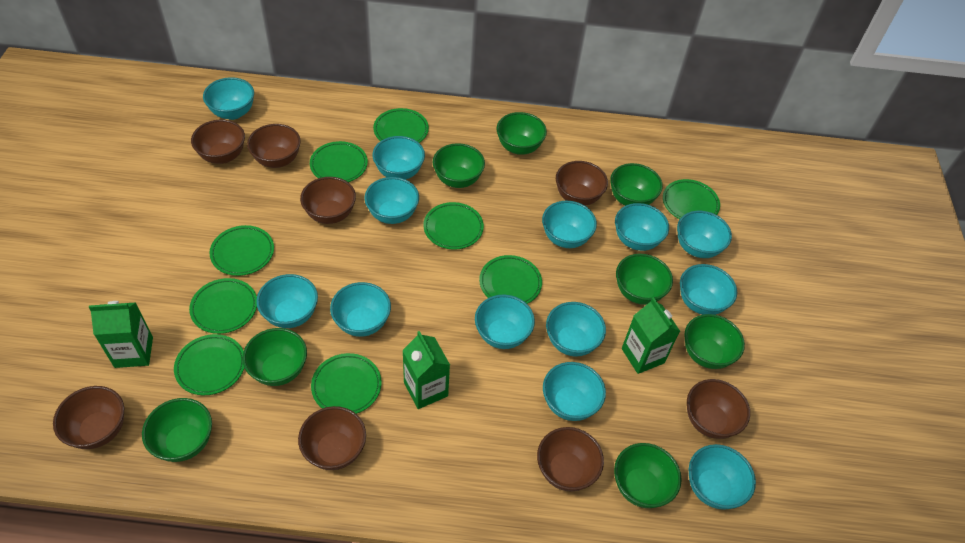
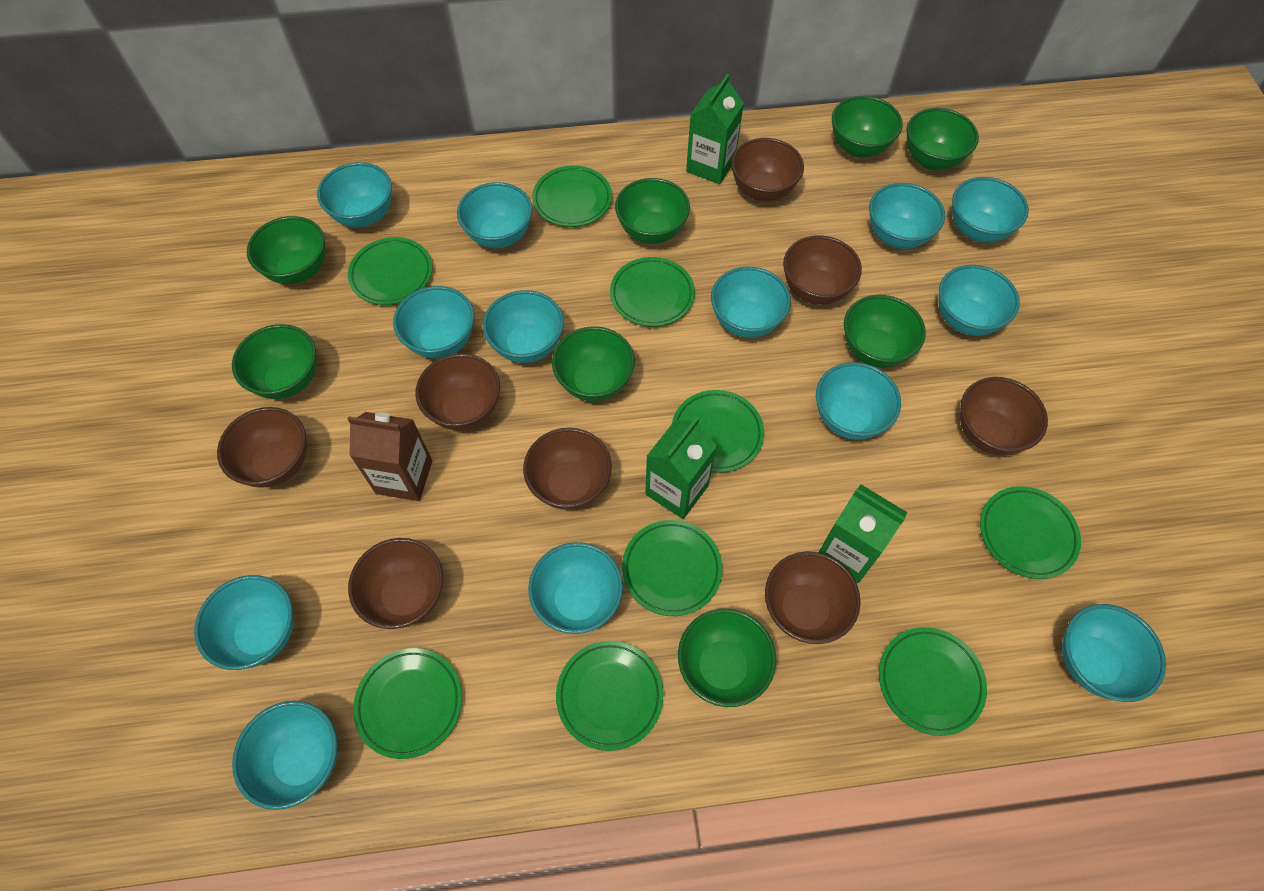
brown carton: none = 0 -> [348,412,432,501] = 1

